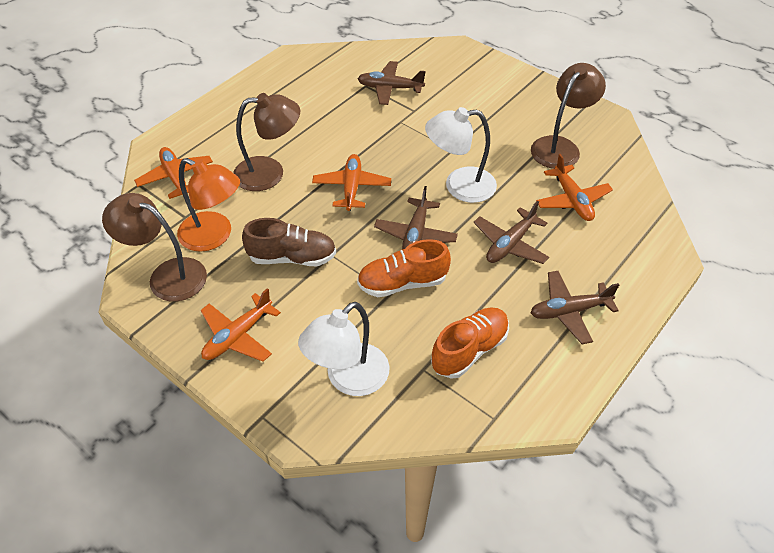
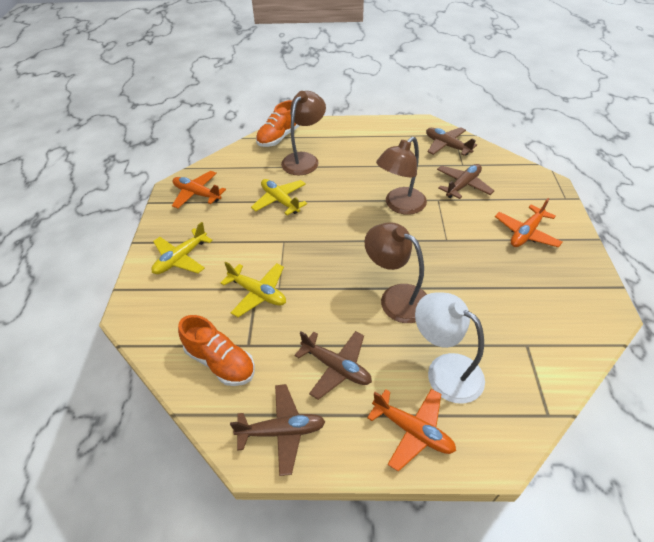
brown shoe: [242,218,336,266] = 1 -> none = 0
orange lamp: [177,158,240,252] = 1 -> none = 0
orange plane: [134,147,213,199] [201,288,281,362] [312,154,391,211] [536,154,613,221] = 4 -> [172,171,226,209] [367,389,456,472] [495,198,563,247] = 3
white lamp: [298,302,390,396] [425,107,497,203] = 2 -> [415,292,485,404] = 1
yellow plane: none = 0 -> [151,222,213,274] [221,261,286,317] [251,179,307,215] = 3

